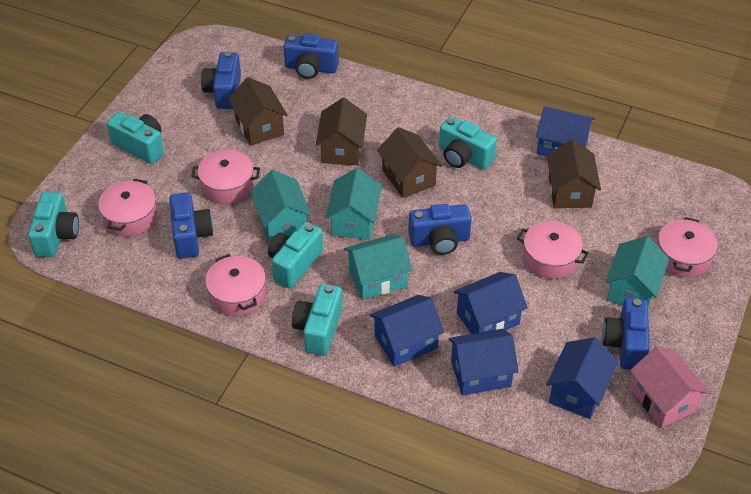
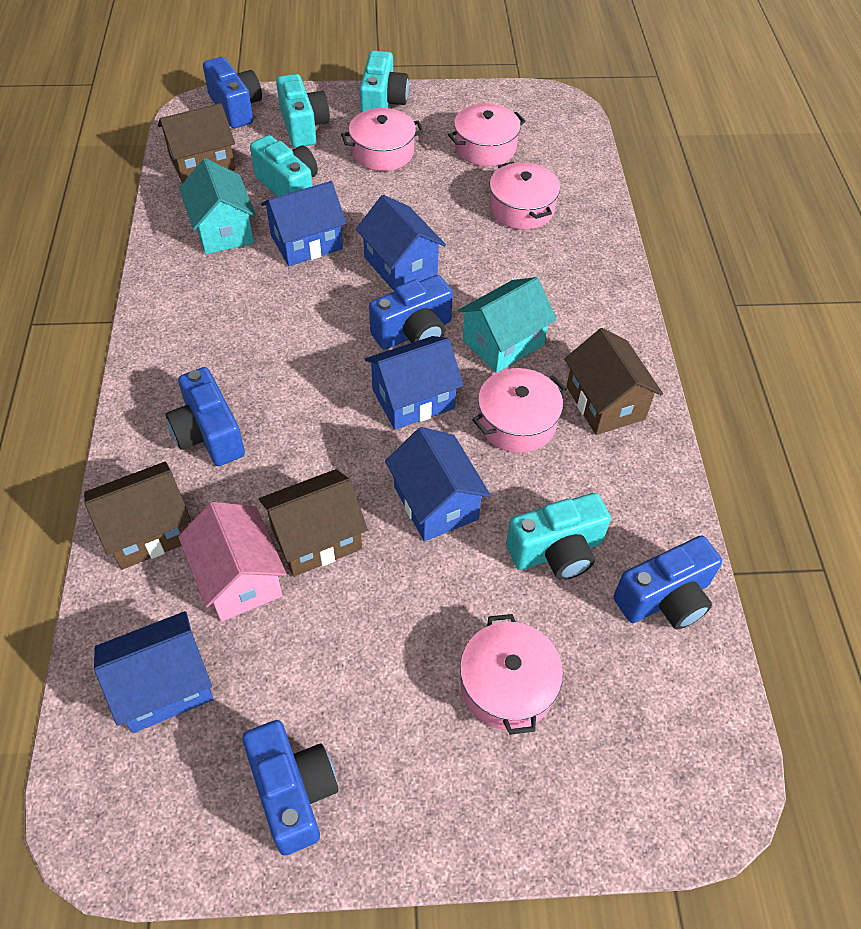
turquoise camera: [28,192,79,257] [107,112,164,164] [268,222,323,288] [292,284,342,356] [439,116,497,170] = 5 -> [250,135,318,197] [276,74,330,148] [360,50,409,113] [506,493,611,580] = 4
turquoise house: [250,170,311,243] [325,168,382,240] [344,234,412,300] [605,236,669,308] = 4 -> [179,158,256,254] [458,277,557,373] = 2

